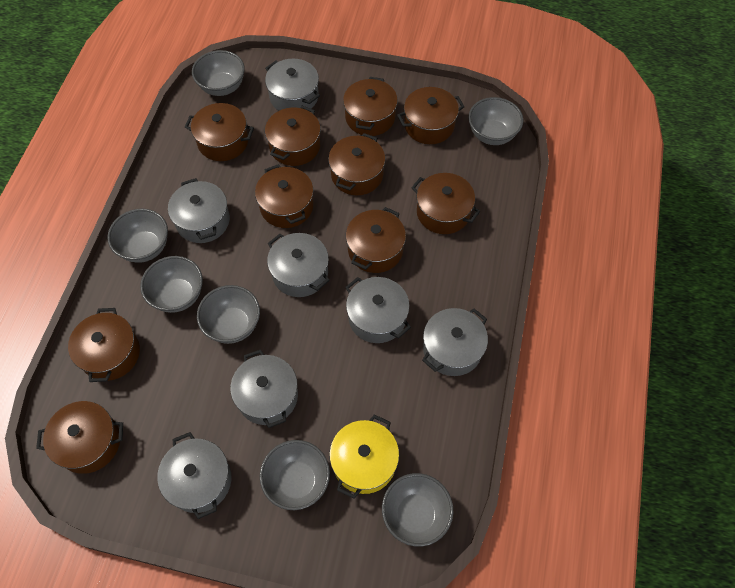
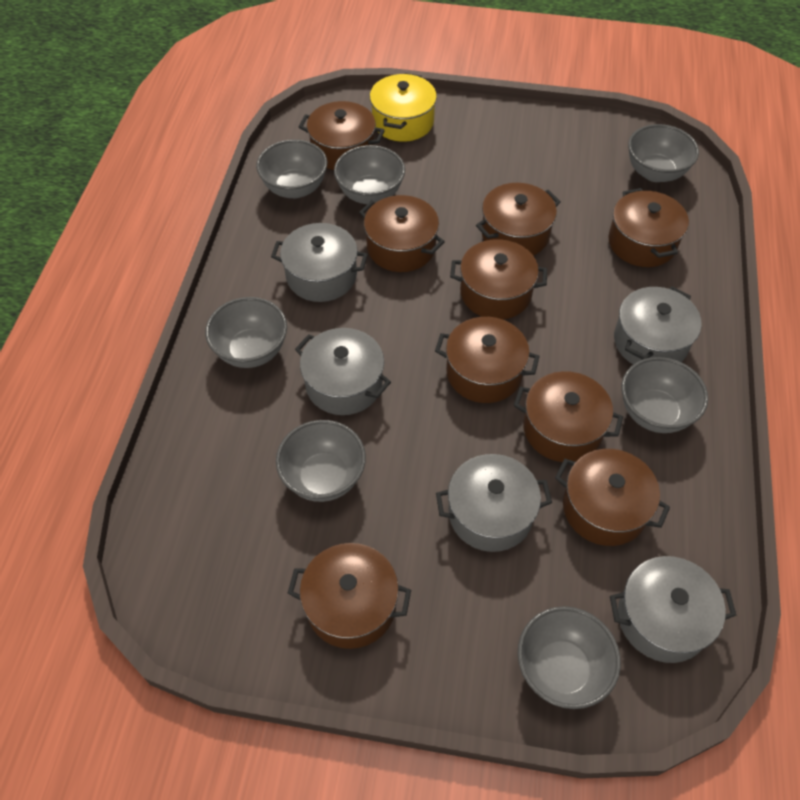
brown pot: [36,401,123,474] [68,308,140,382] [185,103,254,161] [255,164,313,228] [265,106,321,166] [328,133,385,195] [343,77,398,136] [346,207,406,273] [397,87,464,144] [411,173,480,234] = 10 -> [288,543,411,649] [299,101,385,170] [359,195,445,272] [435,317,540,403] [450,239,547,319] [476,183,561,256] [514,371,623,462] [555,449,670,546] [608,188,689,267] = 9
grey pot: [157,432,231,519] [168,178,230,243] [230,349,298,428] [265,59,320,111] [267,233,330,297] [345,277,411,343] [422,308,488,376] = 7 -> [271,223,368,302] [295,328,391,415] [436,454,552,552] [610,556,736,663] [614,286,702,364] = 5

